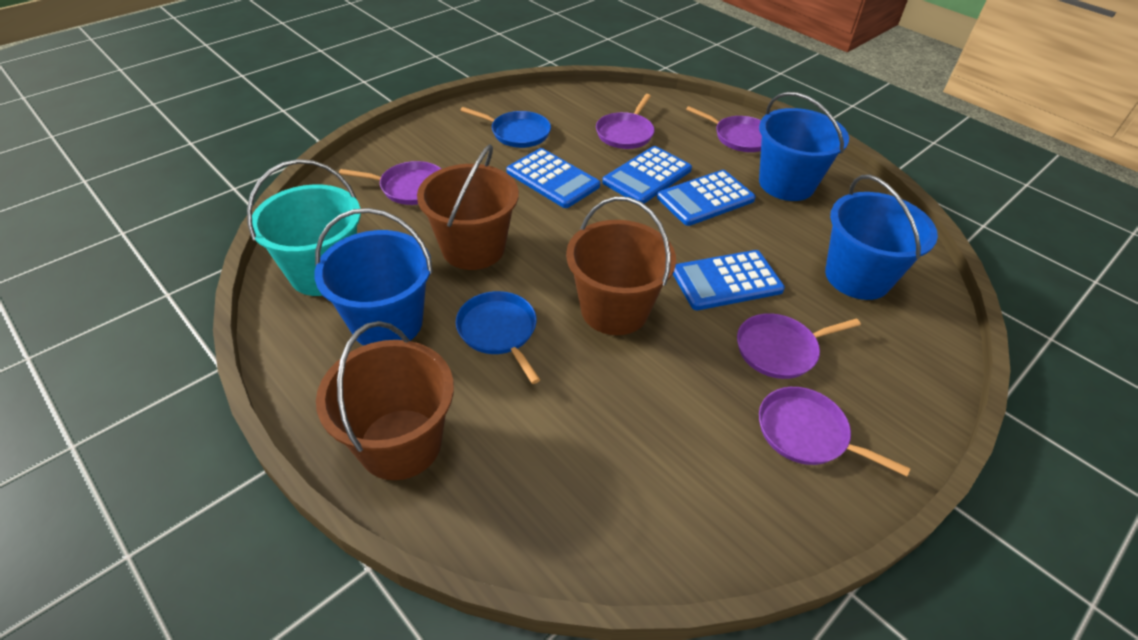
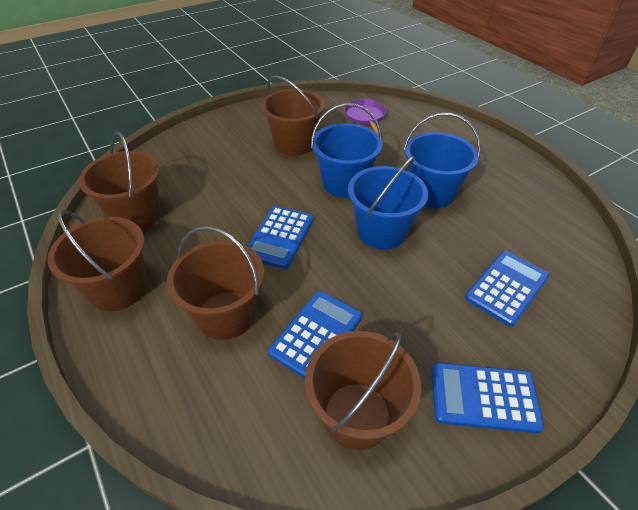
blue pan: [455,291,540,384] [460,107,551,148] = 2 -> none = 0
brown bucket: [316,321,454,480] [417,144,519,270] [566,196,676,335] = 3 -> [47,210,147,312] [79,131,160,230] [167,226,264,340] [261,76,325,156] [305,331,421,450] = 5
purple pan: [339,161,441,205] [596,94,655,149] [686,106,762,152] [737,313,861,379] [759,387,910,477] = 5 -> [344,99,386,135] = 1
turquoise bucket: [247,159,361,296] = 1 -> none = 0

